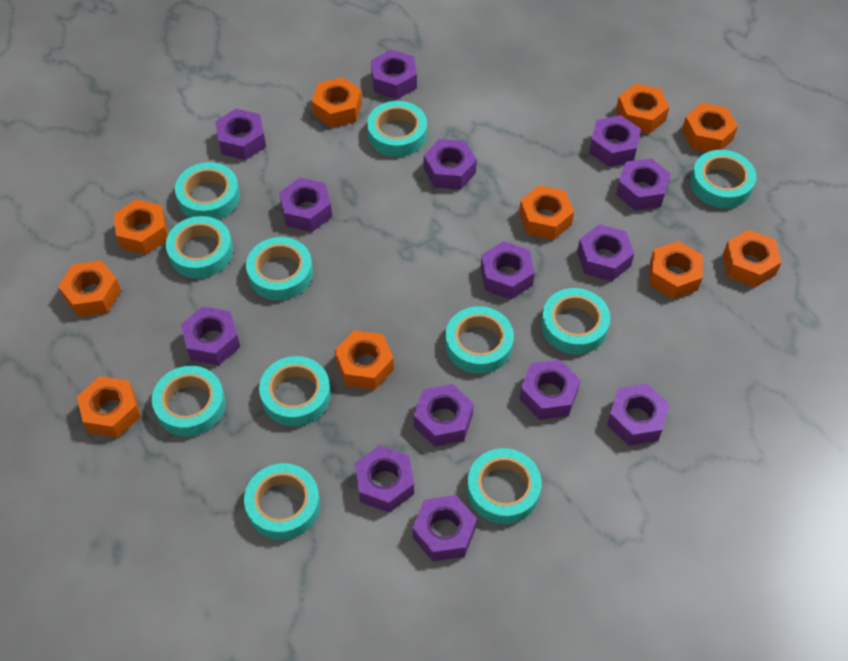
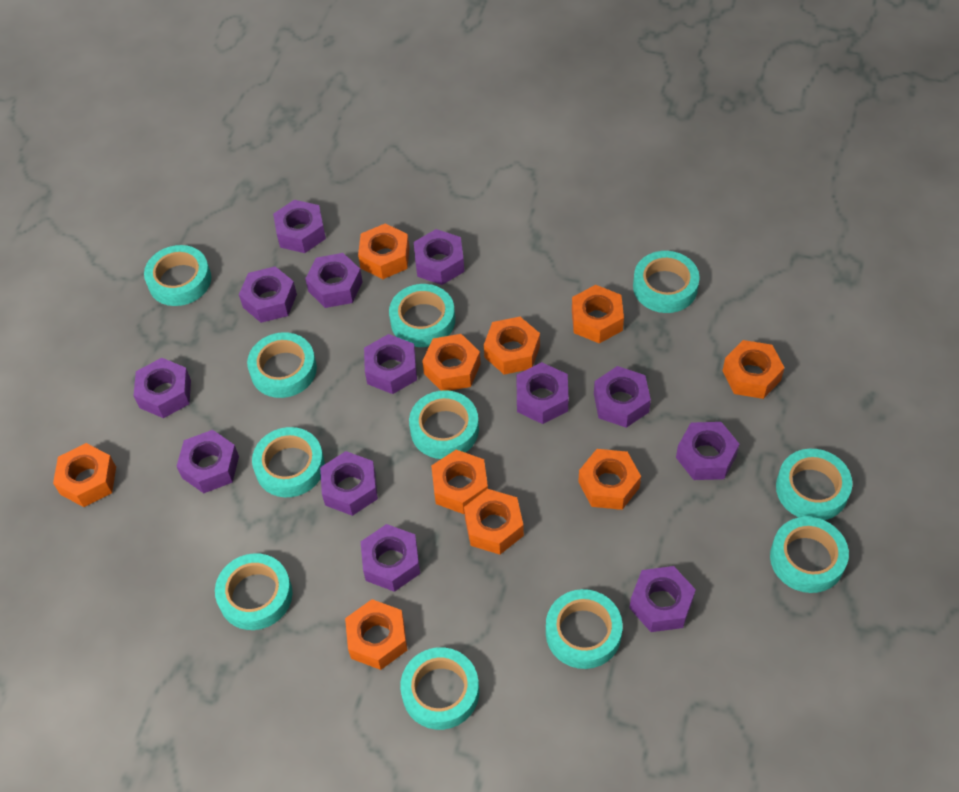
purple nut: [181,306,240,365] [215,109,266,160] [279,178,332,232] [355,445,414,513] [371,50,417,99] [412,495,477,561] [414,384,474,447] [424,139,477,190] [481,241,535,299] [519,360,580,420] [577,224,634,281] [589,115,641,167] [607,384,670,446] [616,158,671,211] = 14 -> [134,358,191,418] [176,430,239,493] [239,266,297,323] [273,200,326,253] [305,253,363,308] [320,451,378,516] [361,524,420,592] [364,334,417,394] [414,229,464,285] [517,362,569,424] [594,366,651,428] [630,566,696,632] [676,422,739,480] = 13

